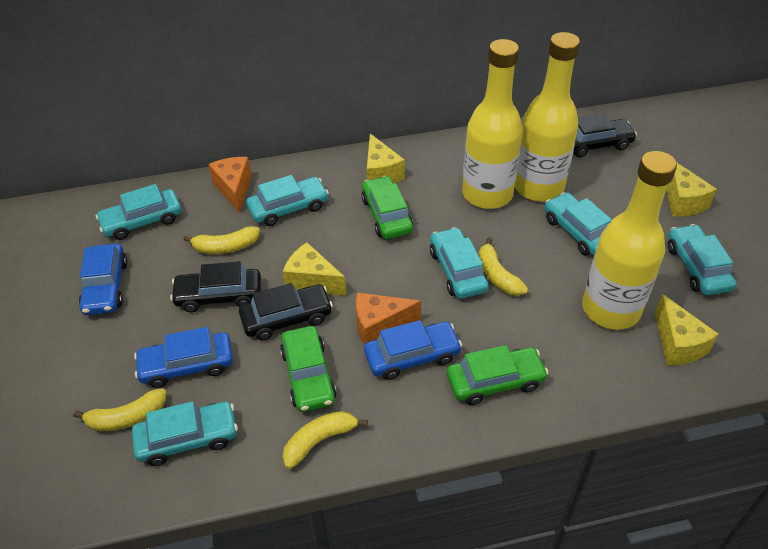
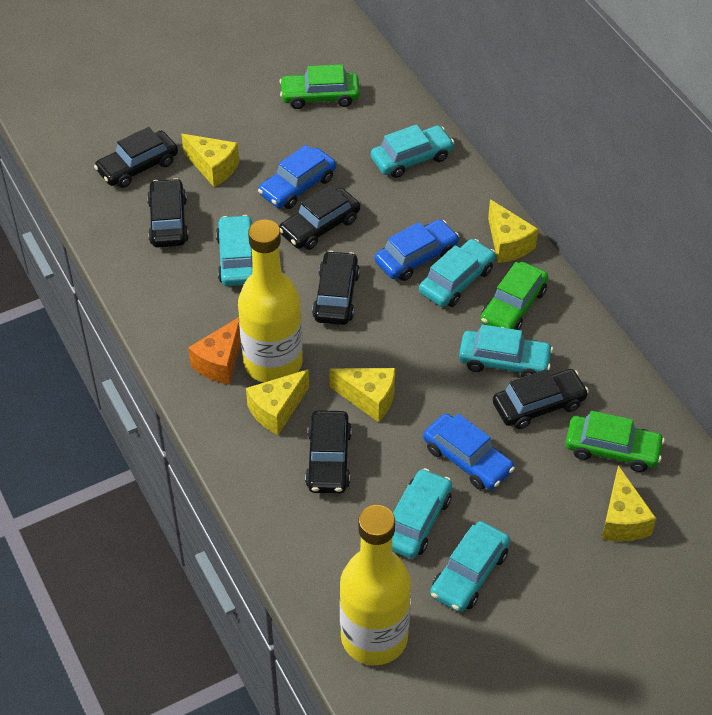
black car: [170,261,261,312] [239,283,333,341] [573,113,637,157] = 3 -> [94,127,178,188] [147,178,189,248] [279,185,360,250] [305,410,352,494] [312,251,360,325] [493,369,589,429] = 6
orange cheese: [208,157,252,213] [356,292,421,345] = 2 -> [188,317,241,385] = 1
yellow banana: [73,388,166,431] [183,226,260,254] [283,411,368,469] [479,237,528,296] = 4 -> none = 0
yellow bottle: [462,39,523,209] [515,32,580,202] [582,151,677,330] = 3 -> [238,219,303,382] [339,505,411,665] = 2
yellow cheese: [283,243,346,296] [367,133,405,184] [655,294,719,366] [667,162,717,217] = 4 -> [181,134,239,187] [246,369,309,435] [329,368,395,422] [488,199,538,263] [602,465,656,542] = 5

